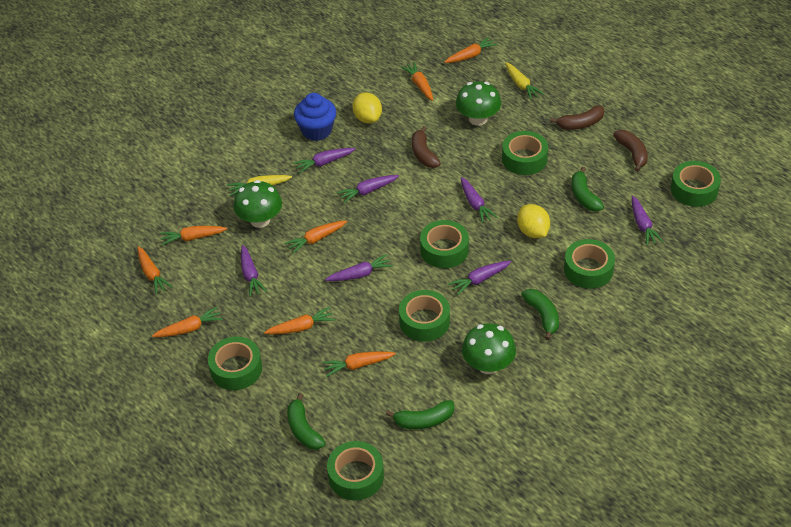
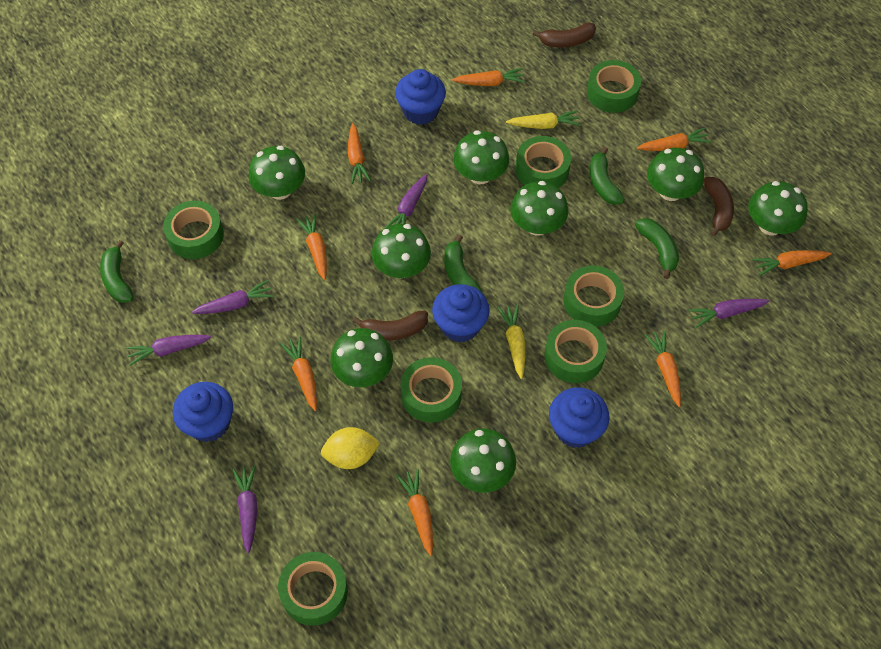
blue cupcake: [294,93,336,141] = 1 -> [173,382,233,442] [395,69,446,125] [432,284,490,342] [549,387,610,448] = 4
green mushroom: [233,180,282,228] [456,81,501,126] [462,323,516,374] = 3 -> [249,146,305,200] [330,328,393,387] [372,224,431,278] [450,428,516,493] [453,130,509,184] [510,181,568,236] [647,148,704,201] [748,181,808,235] = 8
purple carrot: [241,245,267,297] [293,148,355,173] [325,254,393,281] [337,175,399,203] [448,261,511,295] [461,177,498,223] [632,196,664,246] = 7 -> [126,335,212,366] [192,280,274,314] [232,465,257,554] [384,174,427,229] [689,299,769,328] = 5
yellow lemon: [352,92,382,123] [517,204,550,238] = 2 -> [321,427,380,469] = 1

